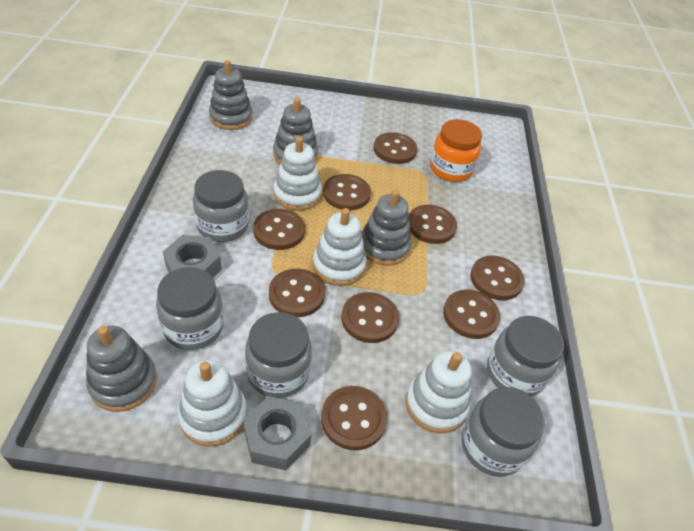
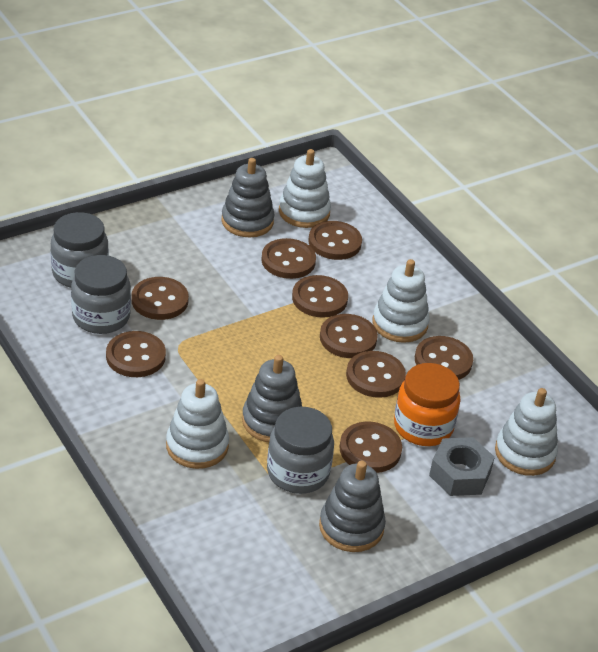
grey jar: [156,267,224,350] [193,170,249,242] [245,312,312,398] [462,387,545,477] [487,316,564,397] = 5 -> [50,212,109,288] [71,255,131,334] [267,407,334,494] = 3
grey nut: [163,235,222,278] [243,396,311,470] = 2 -> [429,437,495,496] = 1
grey stacking toy: [86,326,157,412] [209,60,253,130] [273,98,318,164] [362,190,411,266] = 4 -> [221,158,275,237] [242,355,302,442] [319,460,386,552] = 3

